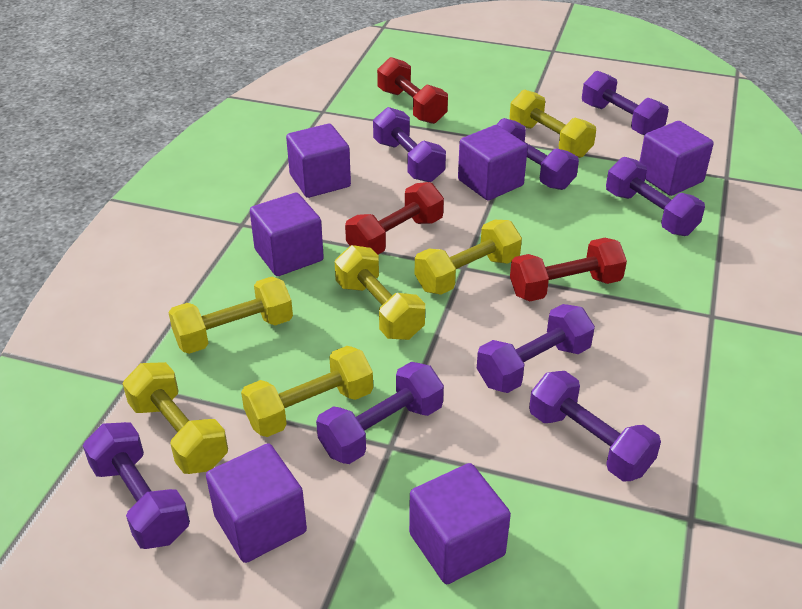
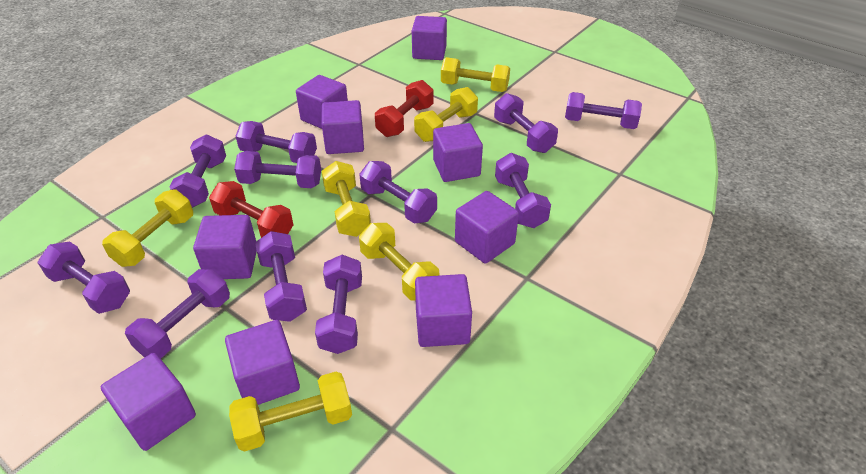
purple cube: [206,443,307,563] [250,193,324,276] [286,124,351,198] [409,463,511,584] [458,125,528,200] [639,121,714,196] = 6 -> [101,353,196,451] [193,215,257,279] [225,320,300,405] [296,75,348,129] [322,100,364,154] [412,16,447,60] [415,274,472,347] [433,123,483,182] [455,191,519,264] = 9
purple dumbbell: [83,422,190,549] [316,362,444,464] [373,107,446,182] [477,304,595,393] [496,118,579,190] [529,371,661,481] [582,71,669,135] [606,157,705,236] = 8 -> [37,241,130,314] [125,269,230,359] [169,135,226,208] [234,151,321,188] [236,121,317,163] [255,231,307,322] [315,255,362,354] [359,161,437,223] [494,93,558,153] [495,153,551,228] [565,92,642,129] = 11
red dumbbell: [345,182,444,255] [377,57,448,124] [510,238,627,302] = 3 -> [209,181,293,238] [375,80,433,137] = 2

